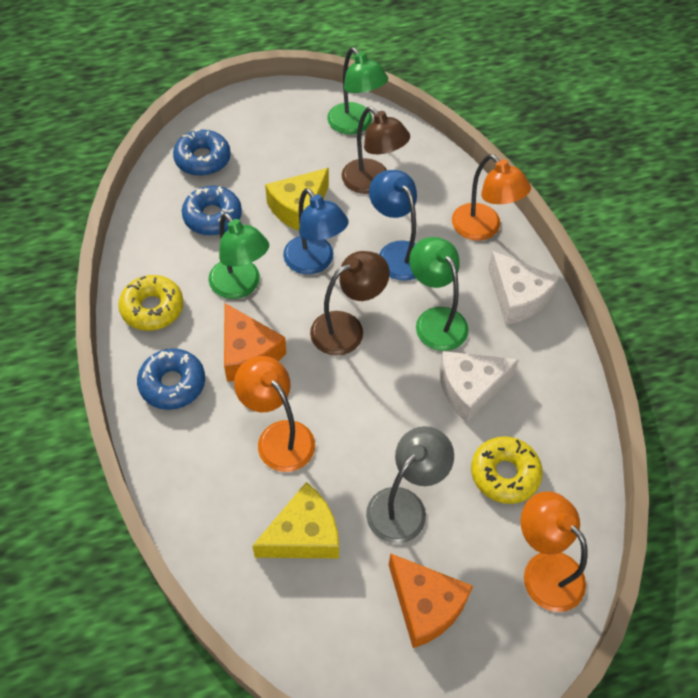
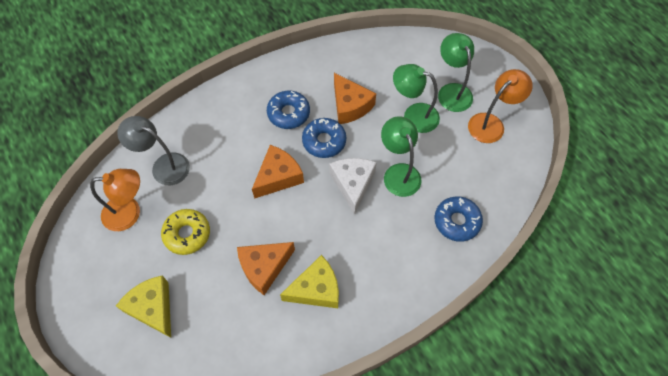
blue lamp: [283,188,349,275] [369,170,417,281] = 2 -> none = 0
brown lamp: [310,251,390,356] [342,107,410,194] = 2 -> none = 0
orange cheese: [224,303,286,382] [389,553,473,648] = 2 -> [237,242,295,295] [252,145,304,199] [334,73,376,124] = 3
orange lamp: [234,356,315,472] [452,154,531,240] [521,491,588,612] = 3 -> [90,169,140,231] [468,69,533,143] = 2
white cheese: [440,351,519,423] [488,251,559,325] = 2 -> [329,158,377,215] = 1
yellow donut: [118,275,183,331] [471,436,543,504] = 2 -> [161,209,210,255] = 1

